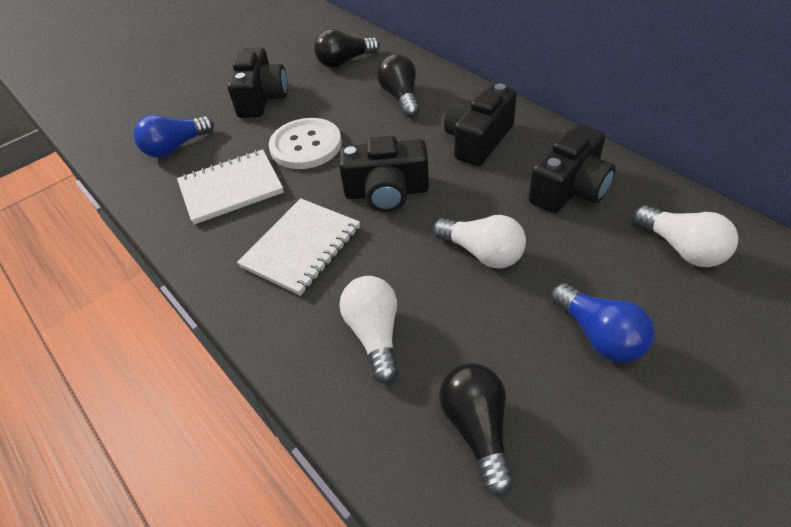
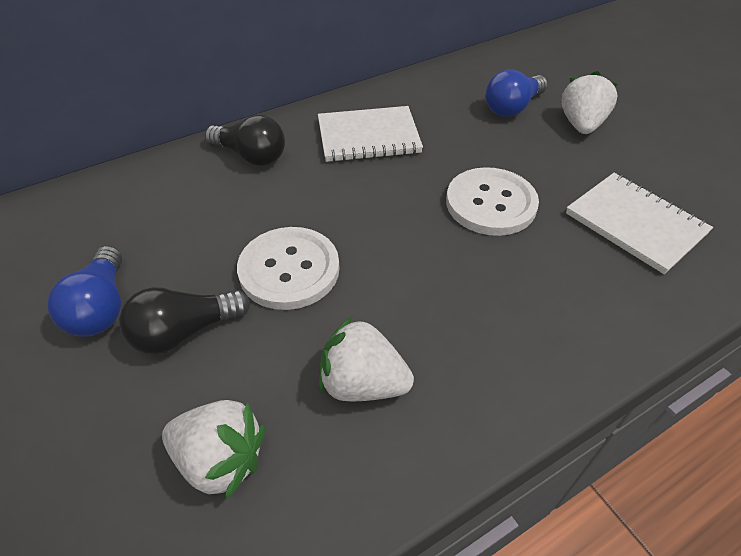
black camera: [227,48,288,118] [339,136,429,212] [444,83,517,166] [529,124,616,213] = 4 -> none = 0
black light bulb: [314,29,380,68] [377,54,420,118] [439,363,514,496] = 3 -> [119,287,250,355] [205,115,285,166] = 2
white button: [269,118,342,169] = 1 -> [237,227,340,310] [446,167,539,236] = 2
white light bulb: [340,276,399,384] [433,215,526,269] [634,205,738,267] = 3 -> none = 0
white strawberry: none = 0 -> [162,400,265,499] [319,316,414,401] [561,71,618,134] = 3

